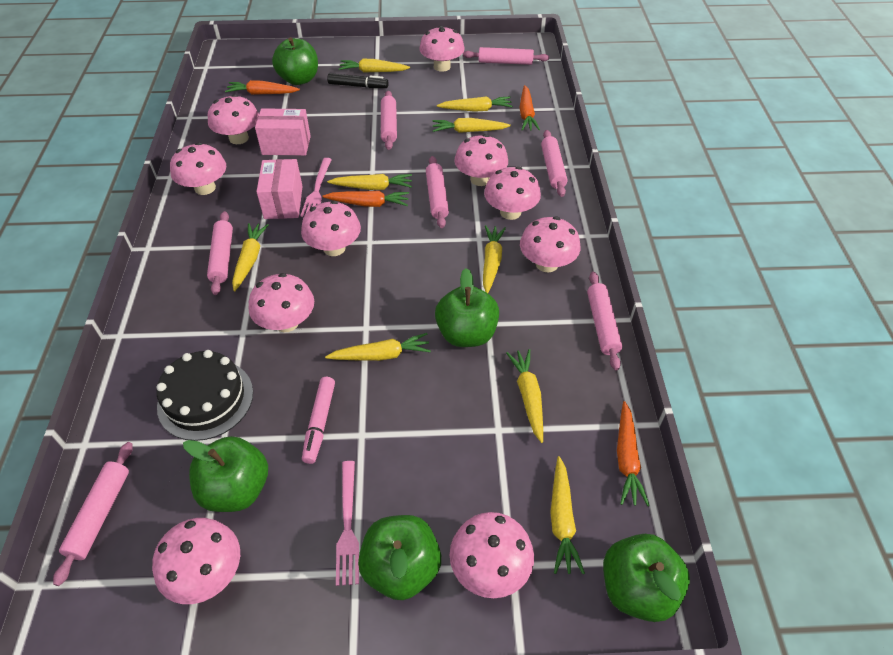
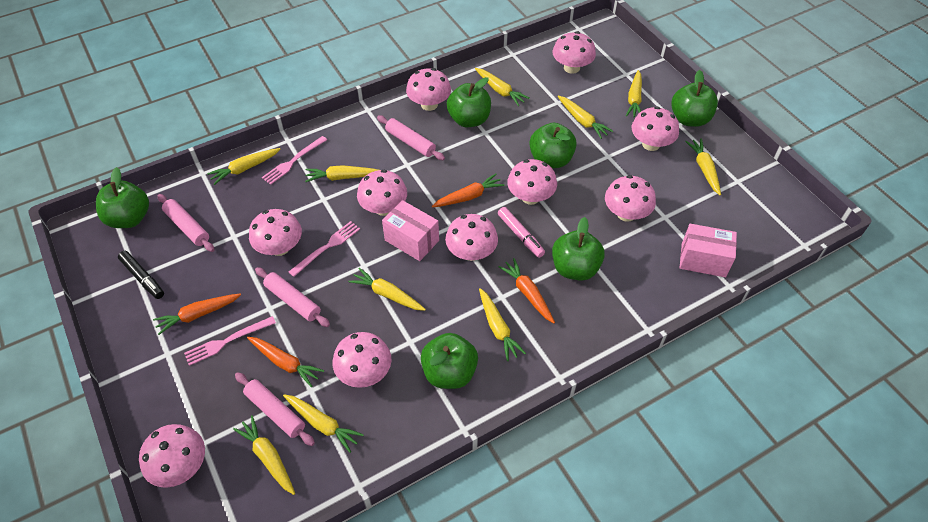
black cake: [157,350,253,441] = 1 -> none = 0
green apple: [183,436,268,512] [272,37,318,85] [358,515,441,600] [435,268,499,347] [603,534,690,622] = 5 -> [96,167,149,228] [421,333,478,389] [447,77,491,127] [529,123,577,168] [552,217,605,281] [671,70,718,127] = 6
pink fork: [300,158,332,217] [336,461,359,586] = 2 -> [184,316,276,366] [262,136,327,185] [289,221,360,277] = 3
pink rolling pin: [53,442,133,586] [207,211,233,295] [381,91,397,150] [426,156,449,228] [463,47,549,65] [541,130,568,197] [587,272,622,370] = 7 -> [158,194,214,252] [235,372,315,446] [255,267,330,327] [377,115,445,160] = 4
yellow carrot: [232,223,269,291] [325,333,431,361] [327,174,412,190] [339,59,410,73] [433,118,511,133] [437,96,513,112] [483,225,506,293] [506,349,543,443] [550,456,585,574] = 9 -> [207,148,280,185] [233,415,295,495] [283,394,364,453] [305,165,378,182] [348,268,426,311] [475,68,529,106] [479,288,526,361] [557,95,613,139] [626,70,642,117] [685,139,721,195] = 10

